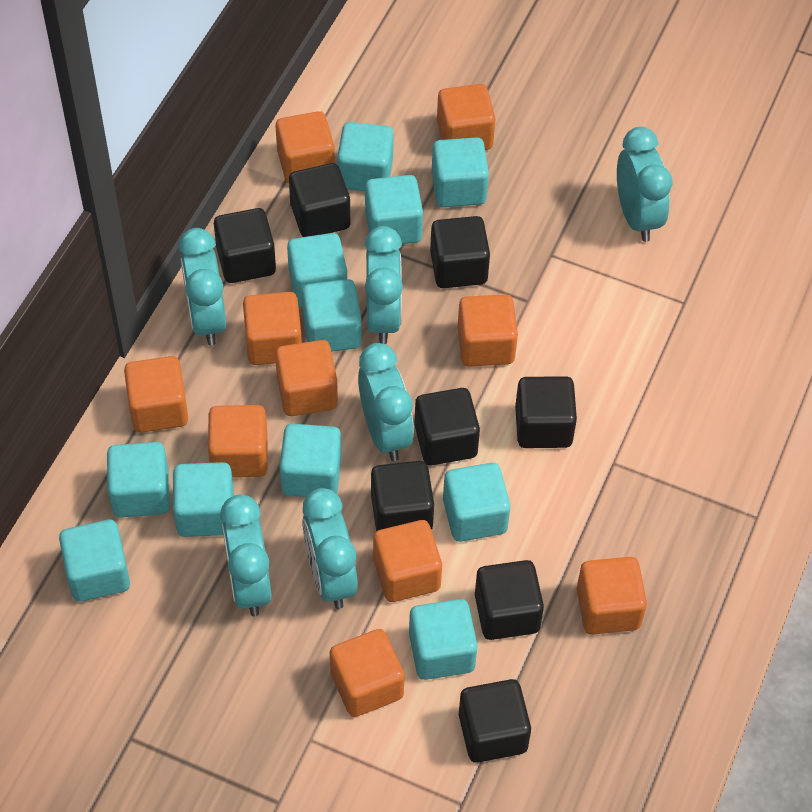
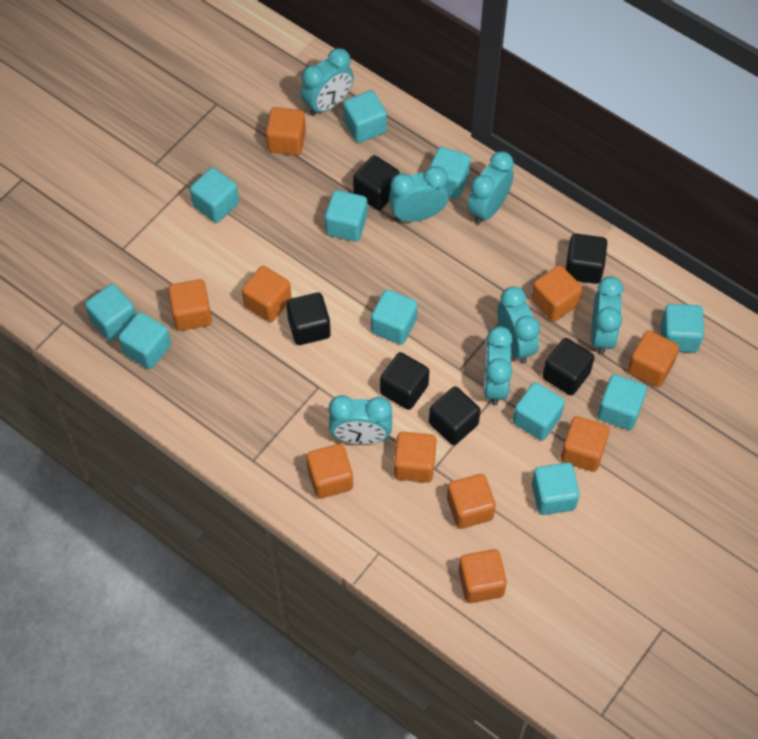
black cube: [214,208,276,283] [289,163,350,237] [371,461,434,531] [414,388,480,465] [430,216,490,288] [459,679,531,763] [475,560,544,640] [515,376,577,448] = 8 -> [286,293,331,345] [353,155,400,210] [380,352,429,410] [429,386,481,445] [543,338,594,395] [566,234,607,284] = 6
turquoise clock: [179,228,226,346] [220,494,271,616] [302,488,358,609] [358,343,414,461] [365,226,403,344] [617,127,672,242] = 6 -> [300,48,354,116] [329,395,392,444] [389,166,448,222] [467,151,514,225] [483,326,513,406] [497,286,540,364] [591,276,624,355] = 7

